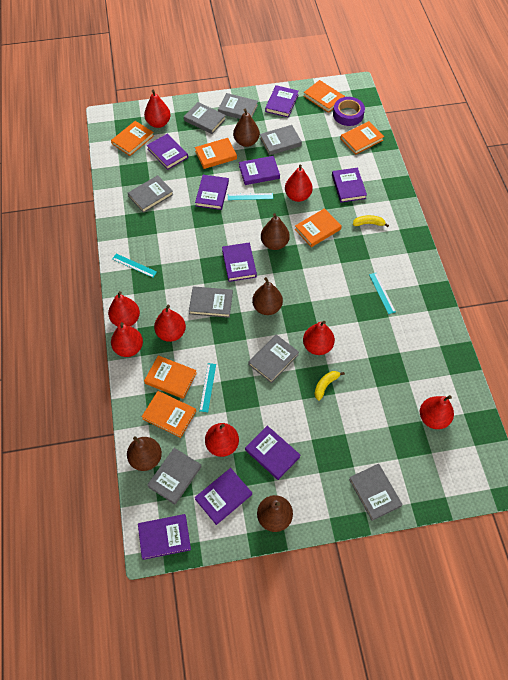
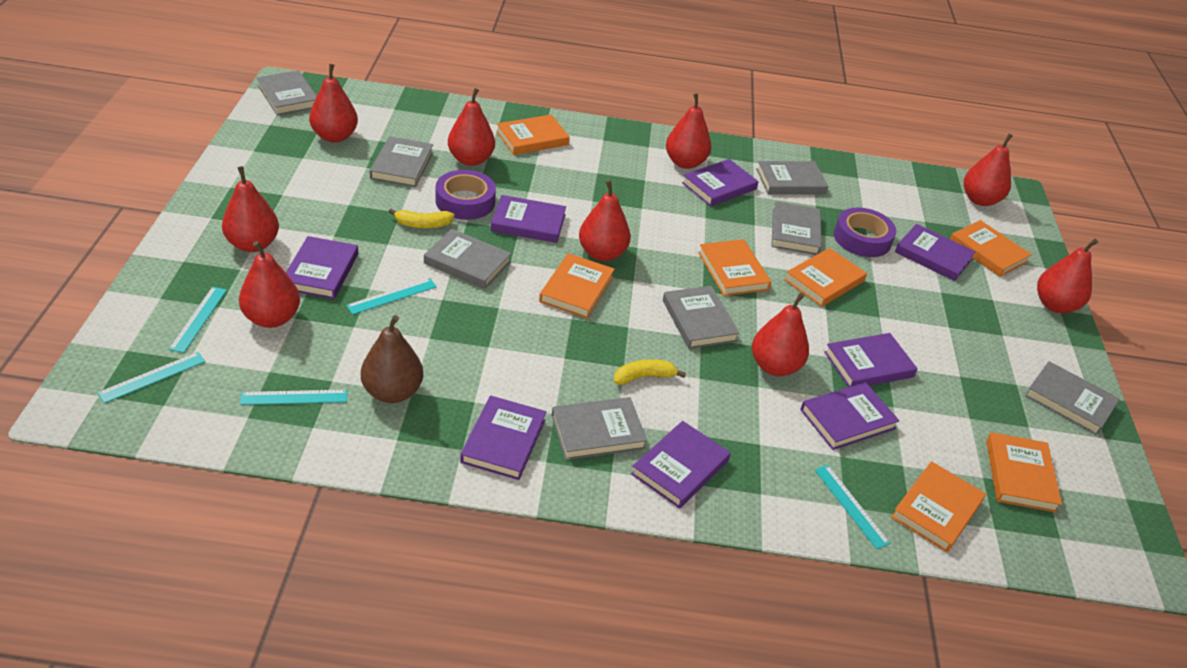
brown pear: [127,436,162,471] [233,109,260,147] [252,277,283,315] [257,495,293,532] [261,213,290,250] = 5 -> [361,315,423,403] = 1
purple book: [138,514,191,560] [147,134,188,170] [194,468,252,525] [195,175,229,210] [222,243,257,282] [239,156,280,185] [245,426,300,480] [265,85,299,118] [332,168,367,203] = 9 -> [286,236,358,299] [460,395,546,480] [491,195,566,243] [631,421,731,509] [682,159,759,206] [800,382,900,450] [824,333,918,387] [895,224,976,281] = 8
purple tape: [333,97,365,126] = 1 -> [436,170,496,220] [834,207,896,257] = 2
red pear: [108,291,140,326] [111,322,143,357] [144,90,170,128] [154,305,186,342] [205,423,239,457] [285,164,313,202] [303,321,335,355] [420,395,454,429] = 8 -> [222,166,279,252] [239,241,300,328] [309,64,358,142] [448,88,495,166] [579,180,631,261] [666,93,711,169] [752,293,809,376] [964,133,1013,206] [1037,239,1098,313] = 9
turquoise ruler: [112,254,157,277] [199,363,216,412] [228,193,273,200] [369,273,396,314] = 4 -> [97,352,205,403] [169,287,227,353] [240,389,347,405] [346,278,437,315] [815,465,890,549] = 5

